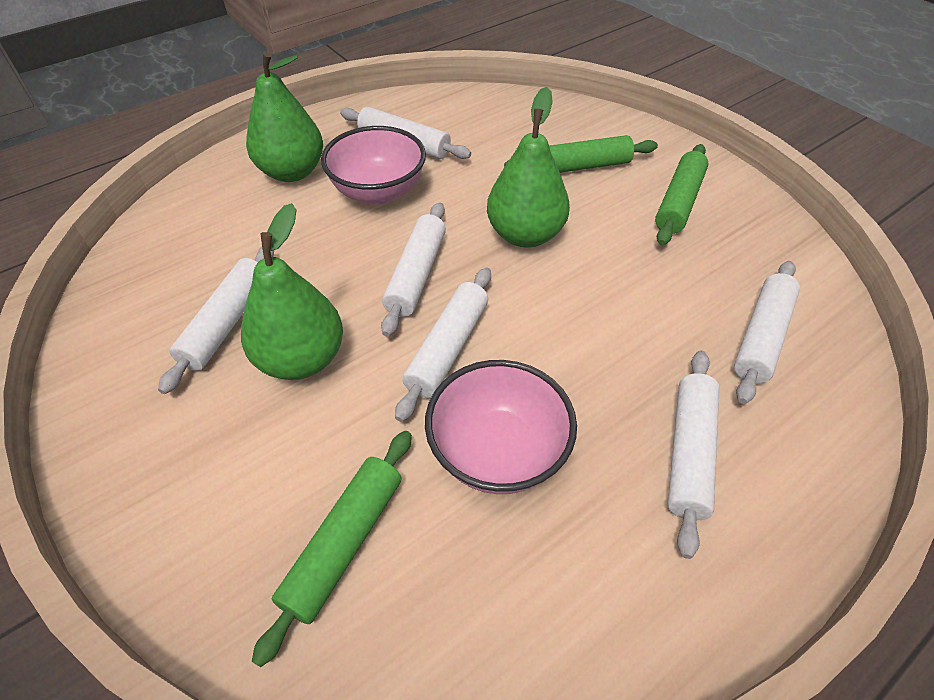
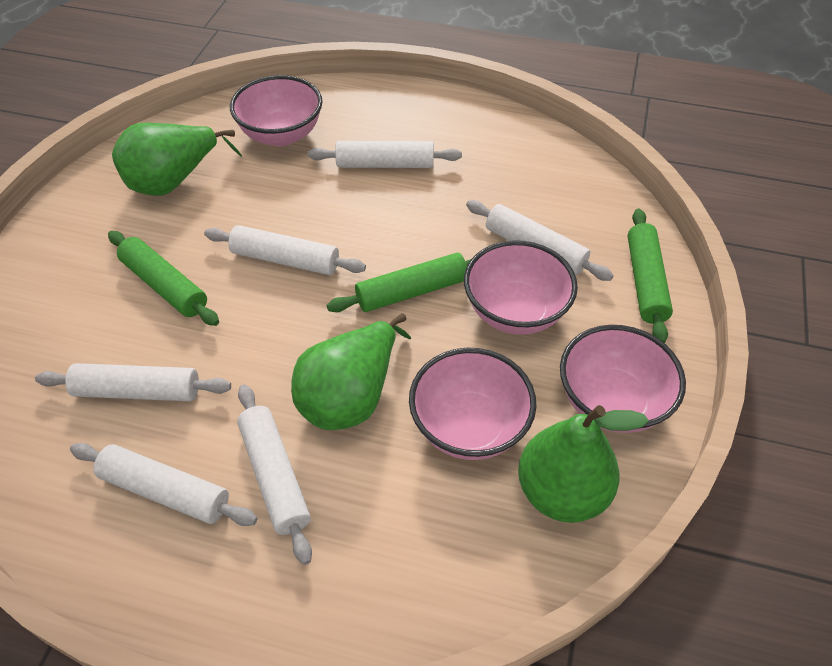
pink bowl: [321,126,426,205] [425,360,577,494] = 2 -> [230,75,323,146] [409,348,537,460] [464,240,578,335] [560,325,686,433] = 4

